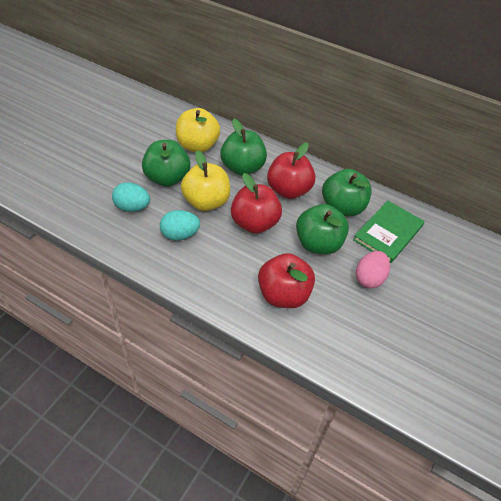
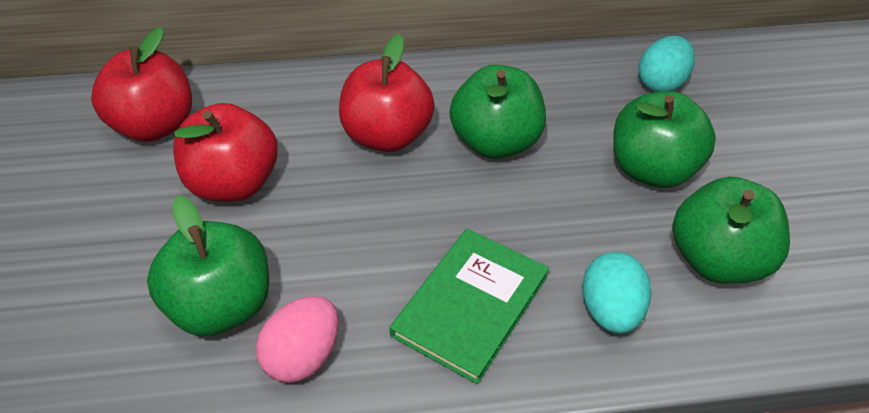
yellow apple: [176,108,220,152] [181,150,230,211] = 2 -> none = 0

